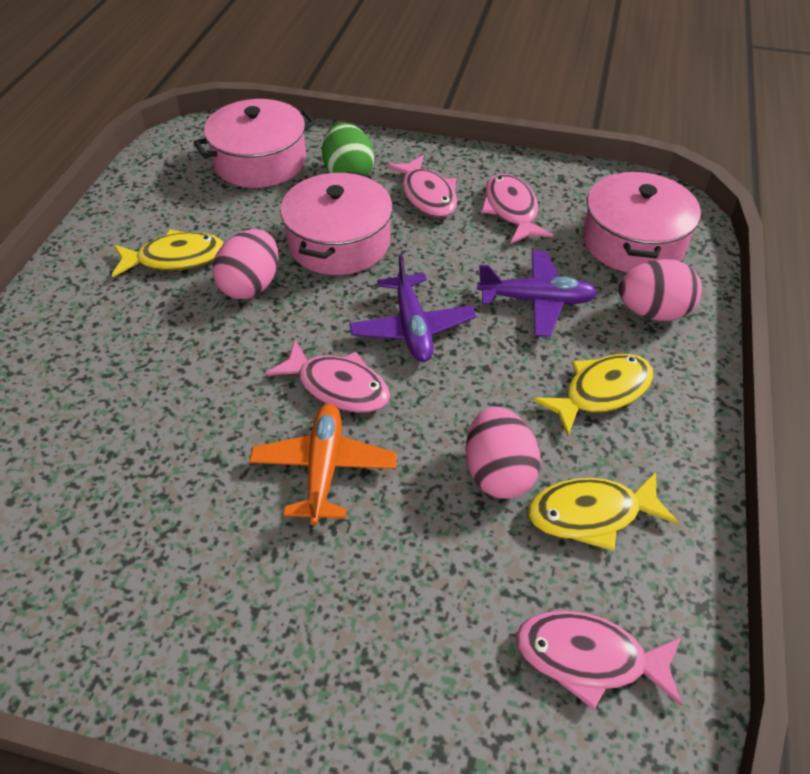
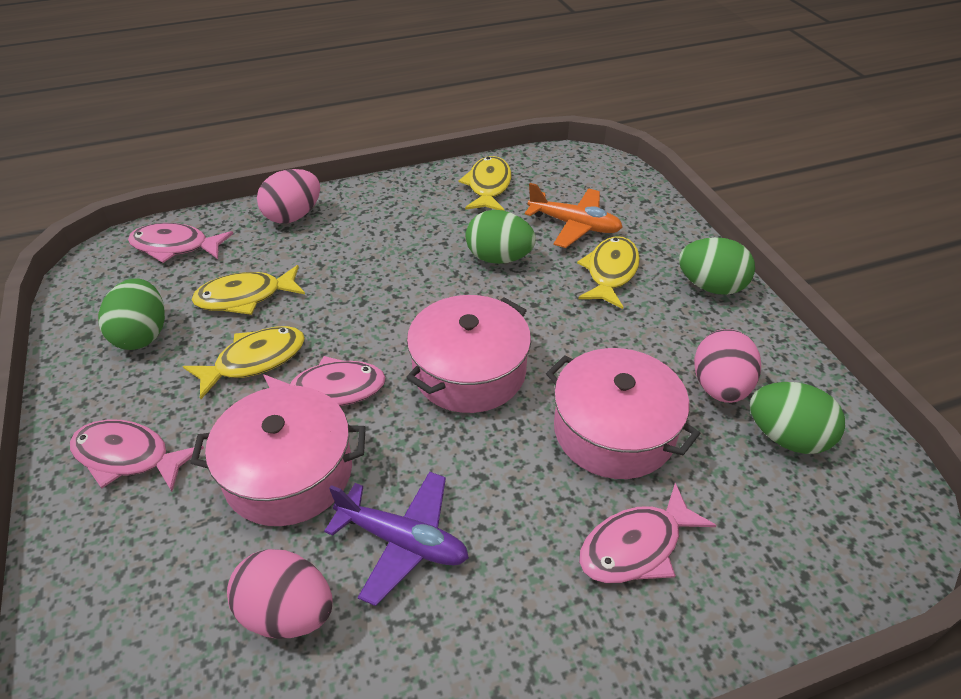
green egg: [322,123,374,175] = 1 -> [98,278,165,350] [466,210,536,264] [679,237,755,295] [750,382,845,454] = 4
purple plane: [349,254,476,362] [477,250,597,337] = 2 -> [324,471,469,606] = 1
yellow fish: [112,229,224,277] [528,472,678,551] [533,354,654,436] = 3 -> [183,326,305,399] [192,265,305,315] [459,156,512,211] [577,236,640,309] = 4

